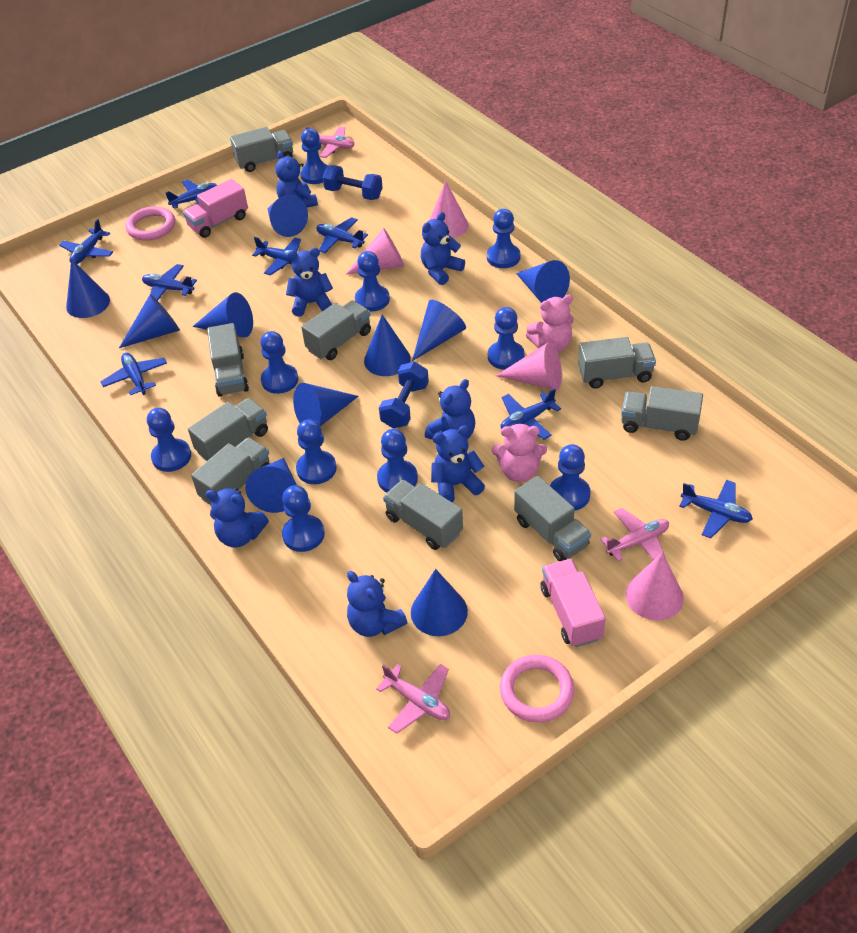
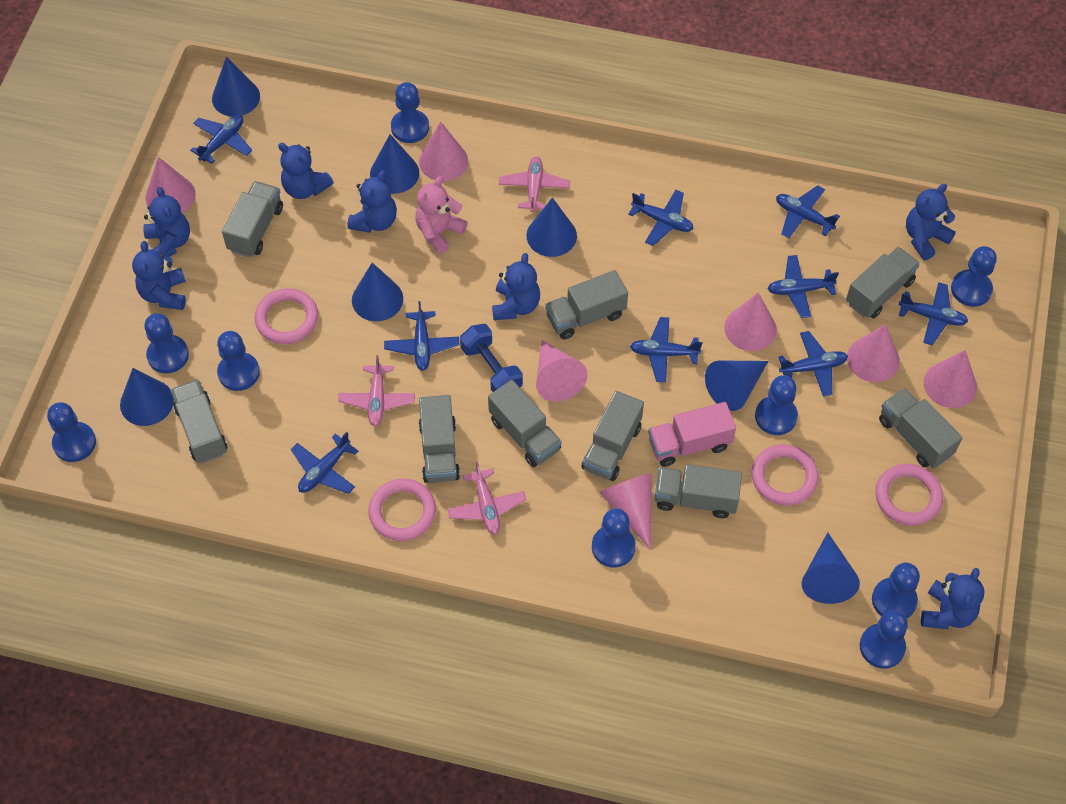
blue cone: [66,259,110,318] [119,294,180,348] [192,292,253,338] [245,458,297,513] [267,195,308,237] [293,383,359,427] [364,314,411,376] [411,569,468,636] [412,300,466,361] [516,260,570,303] = 10 -> [120,368,174,426] [212,57,260,117] [352,263,403,321] [370,134,419,194] [526,197,577,257] [705,361,768,411] [801,532,860,604] = 7
blue dumbbell: [322,165,383,200] [379,362,429,428] = 2 -> [460,324,523,392] = 1
blue pawn: [147,408,191,472] [260,331,298,394] [282,485,325,552] [296,419,337,484] [300,128,328,184] [355,251,390,312] [377,429,418,492] [487,209,521,268] [488,307,525,370] [550,444,591,511] = 10 -> [47,402,96,462] [144,313,189,373] [217,331,260,391] [391,82,429,143] [592,508,636,568] [755,375,798,435] [860,610,908,669] [872,563,920,619] [951,246,997,307] = 9
blue plane: [59,219,113,264] [100,353,167,395] [142,264,197,301] [165,180,217,208] [252,237,301,275] [316,217,368,253] [500,388,561,440] [679,480,753,538] = 8 -> [190,115,252,164] [291,432,358,494] [384,301,459,371] [628,190,693,246] [630,317,703,383] [768,255,839,318] [776,185,840,238] [778,331,848,397] [898,282,968,345] = 9
pink cone: [346,228,405,274] [430,181,469,238] [496,342,562,390] [626,552,684,620] = 4 -> [146,157,196,213] [419,121,468,181] [536,340,588,402] [600,473,652,550] [724,293,777,351] [847,324,900,382] [924,350,977,408] = 7
pink ring: [126,206,175,241] [500,655,575,722] = 2 -> [255,288,318,344] [368,479,436,541] [752,444,819,505] [875,464,943,526] = 4
pink teddy bear: [492,423,547,482] [526,295,574,352] = 2 -> [415,176,468,254] = 1
pink truck: [183,179,248,238] [541,559,606,647] = 2 -> [648,402,736,467] = 1

